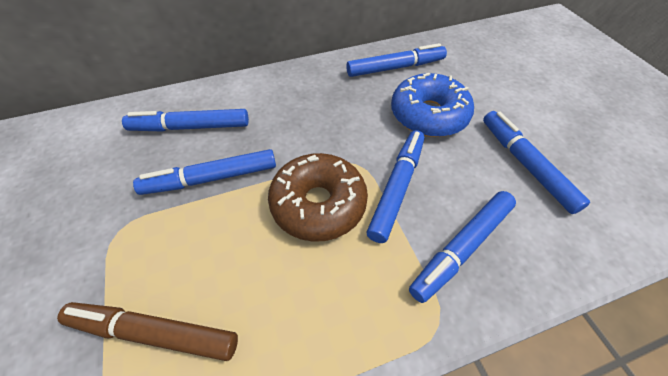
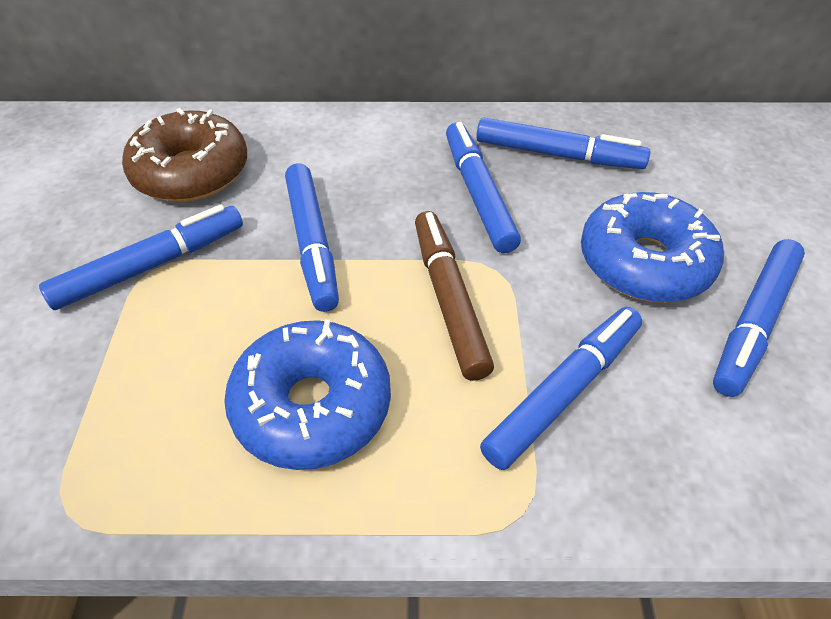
blue donut: [391,73,474,137] = 1 -> [224,320,391,470] [581,192,724,303] = 2

